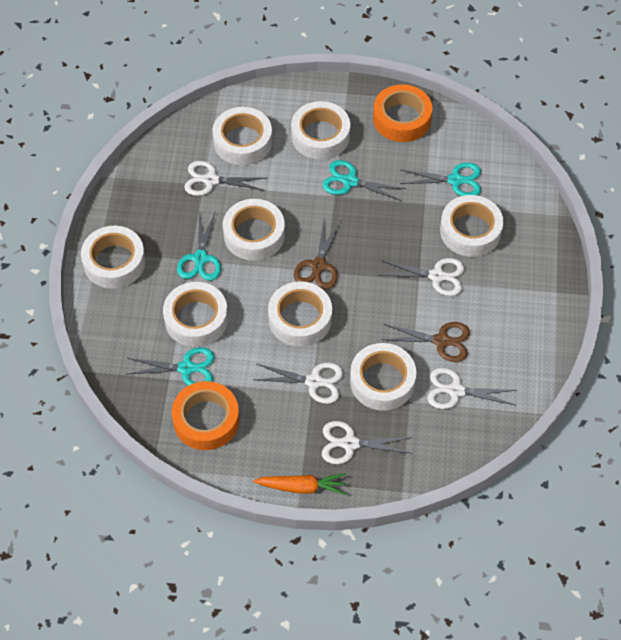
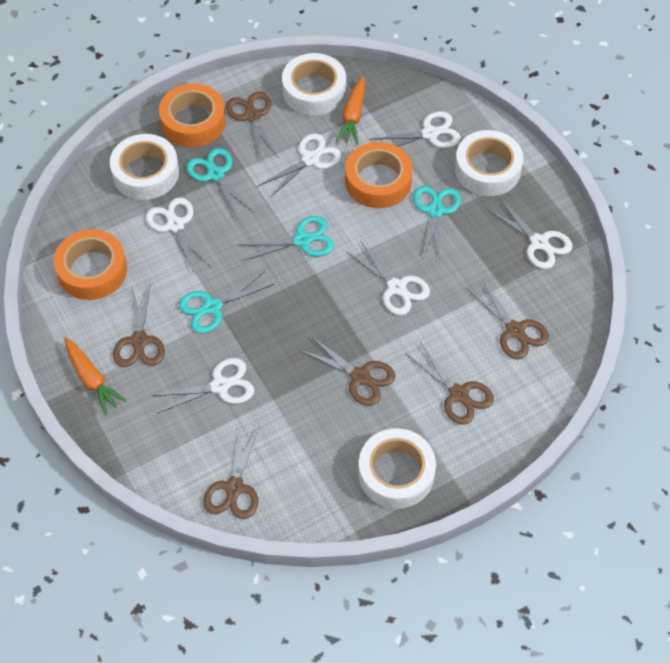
brown scissors: [294,221,340,289] [382,322,470,362] = 2 -> [113,283,165,367] [203,425,260,519] [226,92,279,162] [299,335,396,406] [406,342,494,425] [467,279,549,359] = 6
orange carrot: [253,473,346,495] = 1 -> [64,337,127,415] [336,76,365,144] = 2
orange tape: [172,381,239,450] [373,84,432,142] = 2 -> [54,229,127,300] [159,83,226,147] [345,142,413,208] = 3
white scissors: [184,161,266,196] [253,362,344,404] [322,421,413,464] [381,258,465,296] [427,367,518,409] = 5 -> [146,198,210,274] [152,358,254,413] [258,133,342,197] [347,241,430,315] [370,111,461,148] [487,198,572,269] = 6
white tape: [81,226,145,289] [163,282,228,347] [213,107,272,165] [223,199,285,261] [268,281,332,347] [291,101,350,160] [350,343,416,411] [440,195,503,257] = 8 -> [110,134,179,200] [282,53,346,115] [358,428,436,509] [455,130,524,196] = 4

